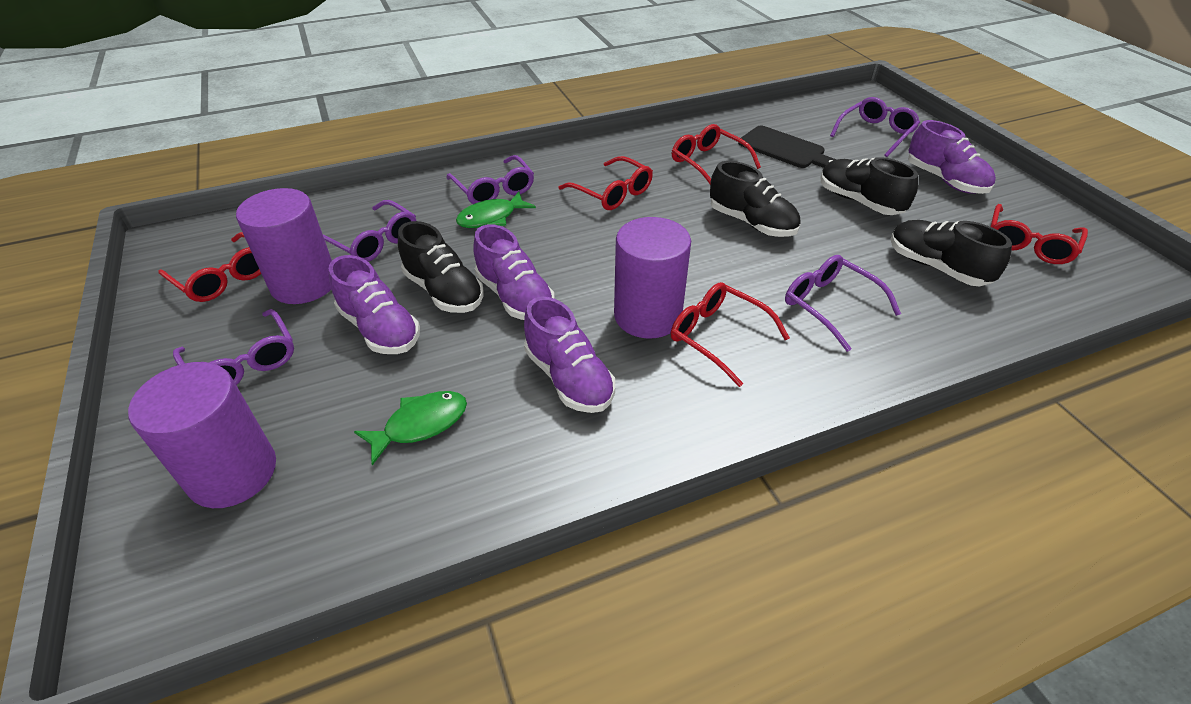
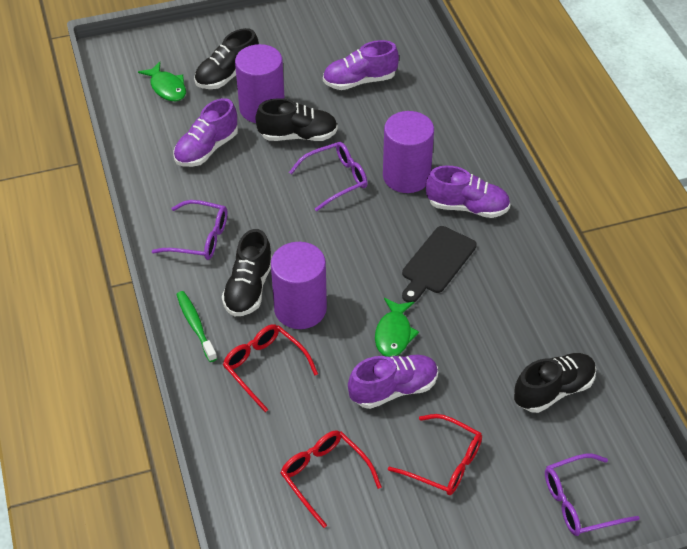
green toothbrush: none = 0 -> [176,291,217,362] = 1
purple glasses: [173,309,294,385] [323,200,416,262] [447,155,534,204] [785,255,901,352] [830,97,920,157] = 5 -> [152,200,227,260] [289,142,368,211] [545,454,640,536] = 3
red glasses: [158,232,261,302] [559,156,653,210] [671,282,790,387] [672,124,761,184] [991,204,1088,264] = 5 -> [223,324,318,412] [281,430,382,528] [388,414,482,495] = 3

